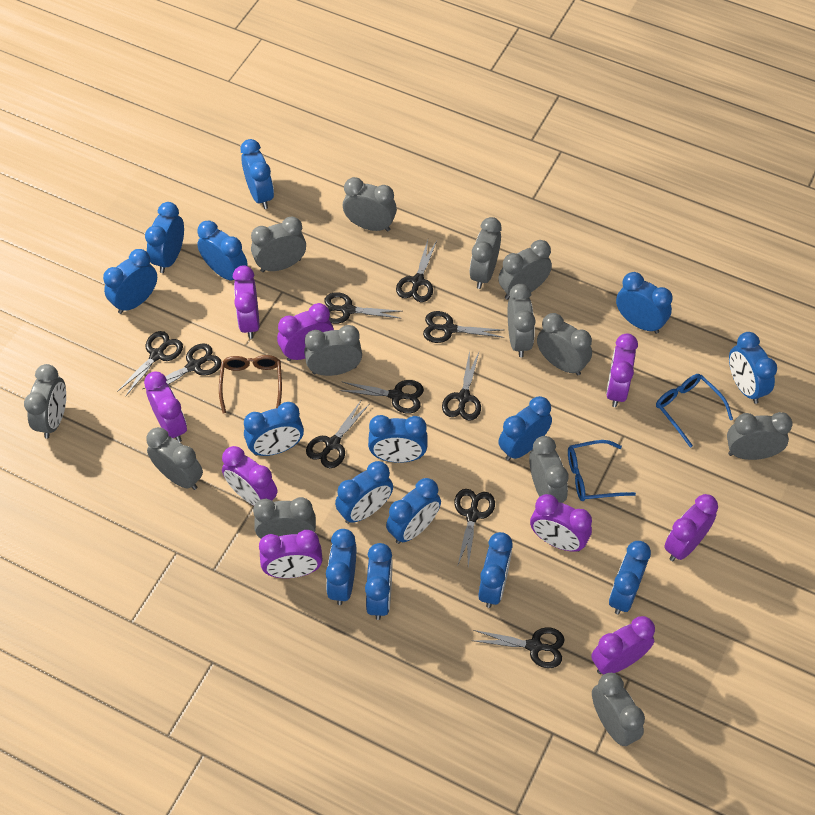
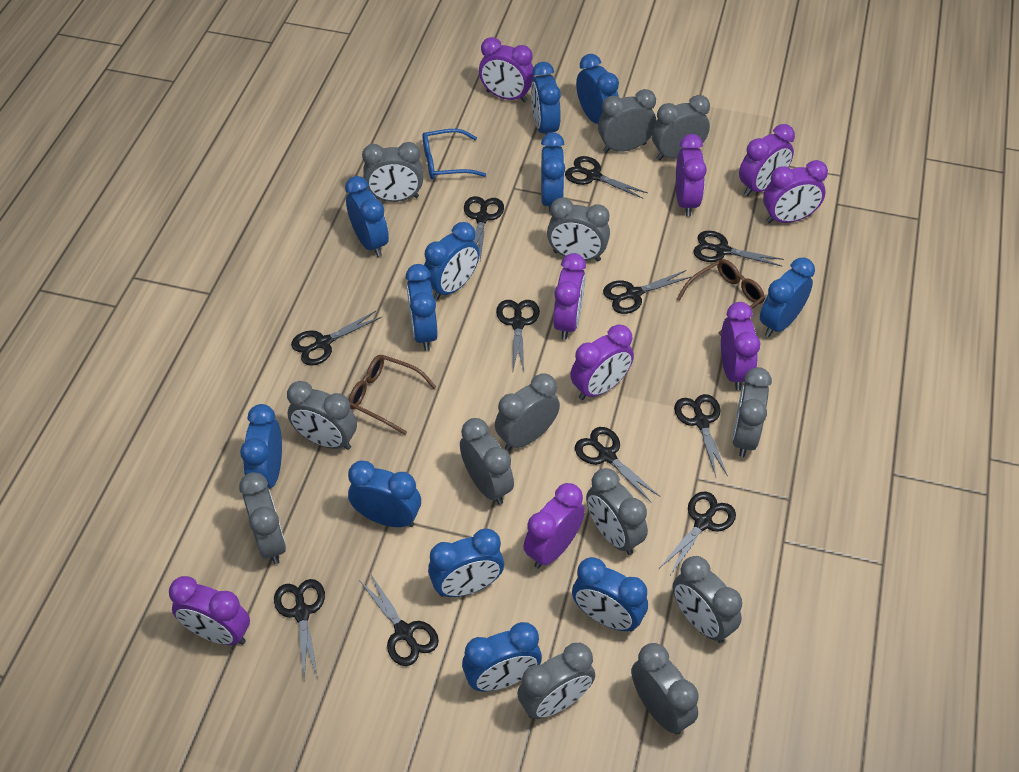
black scissors: [117,331,183,397] [143,343,221,389] [306,401,369,468] [324,292,402,324] [340,380,424,414] [396,240,437,302] [423,311,504,343] [442,351,481,421] [454,489,495,567] [473,628,565,668] = 10 -> [274,579,325,680] [291,311,382,366] [359,573,439,666] [464,196,504,260] [496,300,540,372] [565,156,648,199] [575,427,660,502] [603,270,691,314] [660,491,736,575] [674,394,728,476] [693,231,784,266] = 11
blue clock: [103,249,157,314] [145,202,184,273] [197,221,248,280] [240,139,274,209] [244,402,304,456] [326,529,356,605] [335,461,393,524] [365,543,392,620] [368,415,428,463] [386,478,441,544] [478,532,513,608] [498,396,552,461] [609,541,651,615] [616,272,673,334] [729,332,777,404] = 15 -> [240,404,282,489] [345,176,389,257] [348,460,421,527] [406,264,438,351] [424,222,479,300] [428,529,504,597] [462,622,542,691] [531,62,561,134] [541,132,565,215] [572,557,648,632] [576,54,619,124] [760,258,815,337] = 12
blue glasses: [568,440,636,501] [656,374,733,447] = 2 -> [423,129,486,180] = 1
brown glasses: [219,355,282,414] = 1 -> [349,355,436,435] [677,259,765,336] = 2

